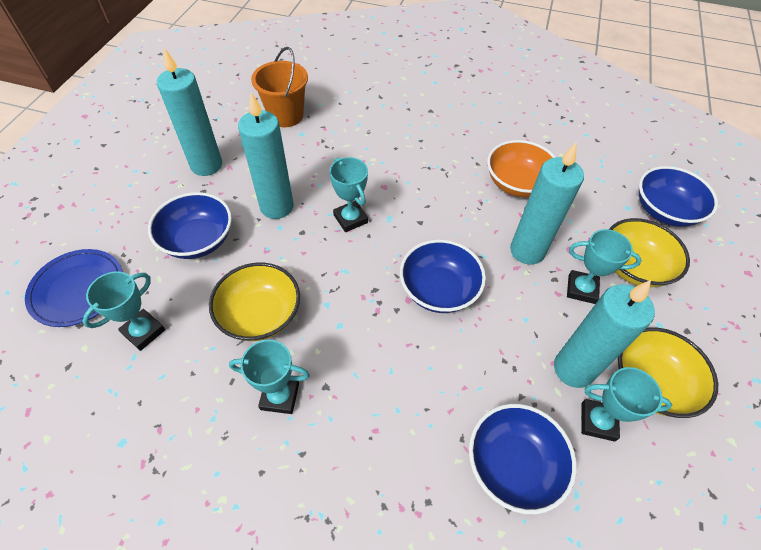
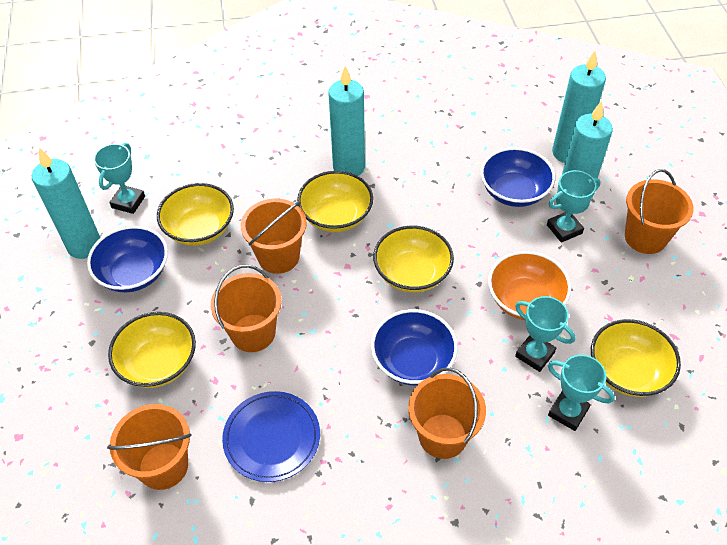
blue bowl: [148,192,232,259] [400,239,486,313] [469,404,577,514] [639,166,718,227] = 4 -> [87,226,168,292] [371,309,458,385] [480,147,556,207] = 3
orange bucket: [251,47,308,127] = 1 -> [107,404,192,490] [211,265,282,352] [240,199,307,274] [408,368,486,459] [625,169,694,254] = 5
turquoise trophy: [82,271,165,351] [229,340,310,414] [329,157,368,232] [567,229,642,304] [581,367,672,442] = 5 -> [94,143,145,214] [515,296,575,372] [547,170,601,243] [548,355,615,431] = 4
yellow bowl: [209,263,300,341] [609,218,690,287] [618,327,718,418] = 3 -> [108,312,196,388] [157,183,234,246] [297,171,373,232] [373,226,454,293] [591,319,681,397] = 5

